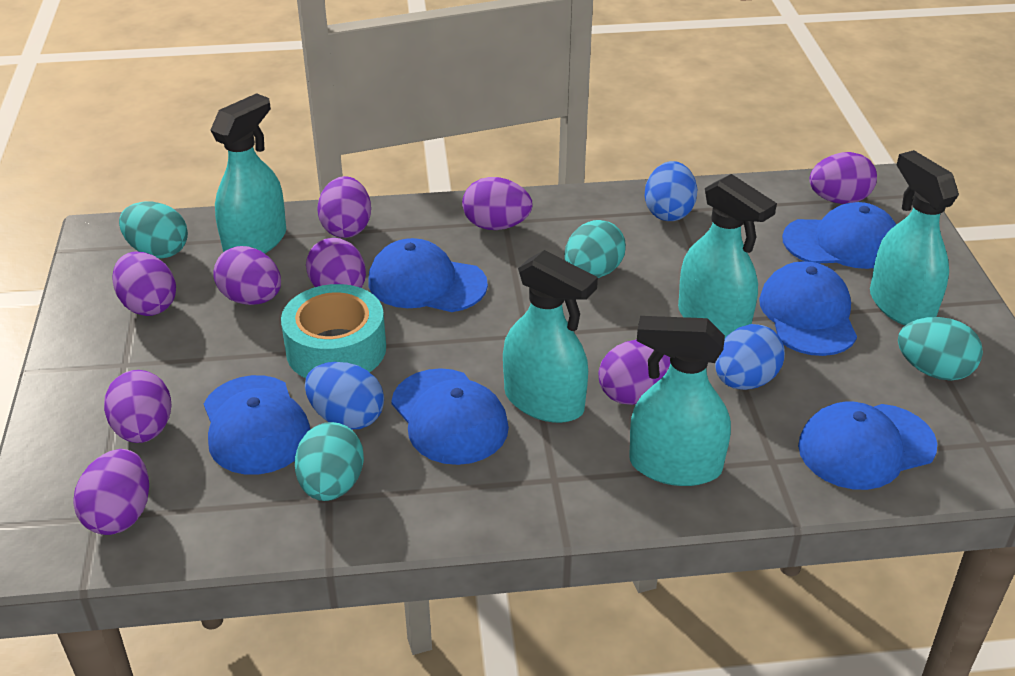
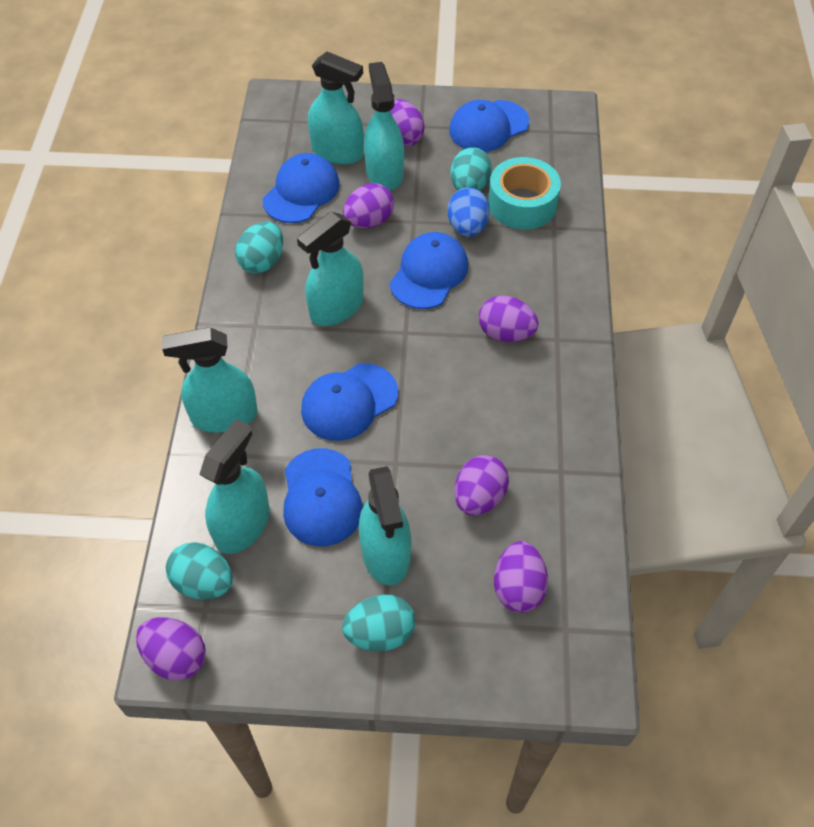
blue cap: [204,375,310,475] [368,238,488,312] [391,368,509,465] [759,261,857,356] [782,202,896,269] [798,401,937,490] = 6 -> [263,153,340,223] [283,448,363,546] [301,363,398,441] [390,232,468,309] [449,100,529,152] = 5
blue egg: [305,362,384,429] [645,161,698,221] [715,324,785,390] = 3 -> [447,187,490,237] = 1
purple egg: [73,449,149,535] [104,370,172,443] [112,252,176,316] [213,246,281,305] [306,238,366,288] [317,176,371,238] [462,177,532,230] [598,340,670,405] [809,152,877,204] = 9 -> [136,617,206,681] [343,183,394,228] [391,99,425,147] [454,455,509,516] [479,296,539,342] [494,541,548,613] = 6
turquoise spray bottle: [210,93,286,254] [503,250,598,423] [629,316,731,486] [678,174,777,338] [870,150,959,325] = 5 -> [162,327,258,433] [199,419,270,554] [297,212,364,326] [308,52,364,164] [359,466,411,585] [364,62,404,190] = 6

